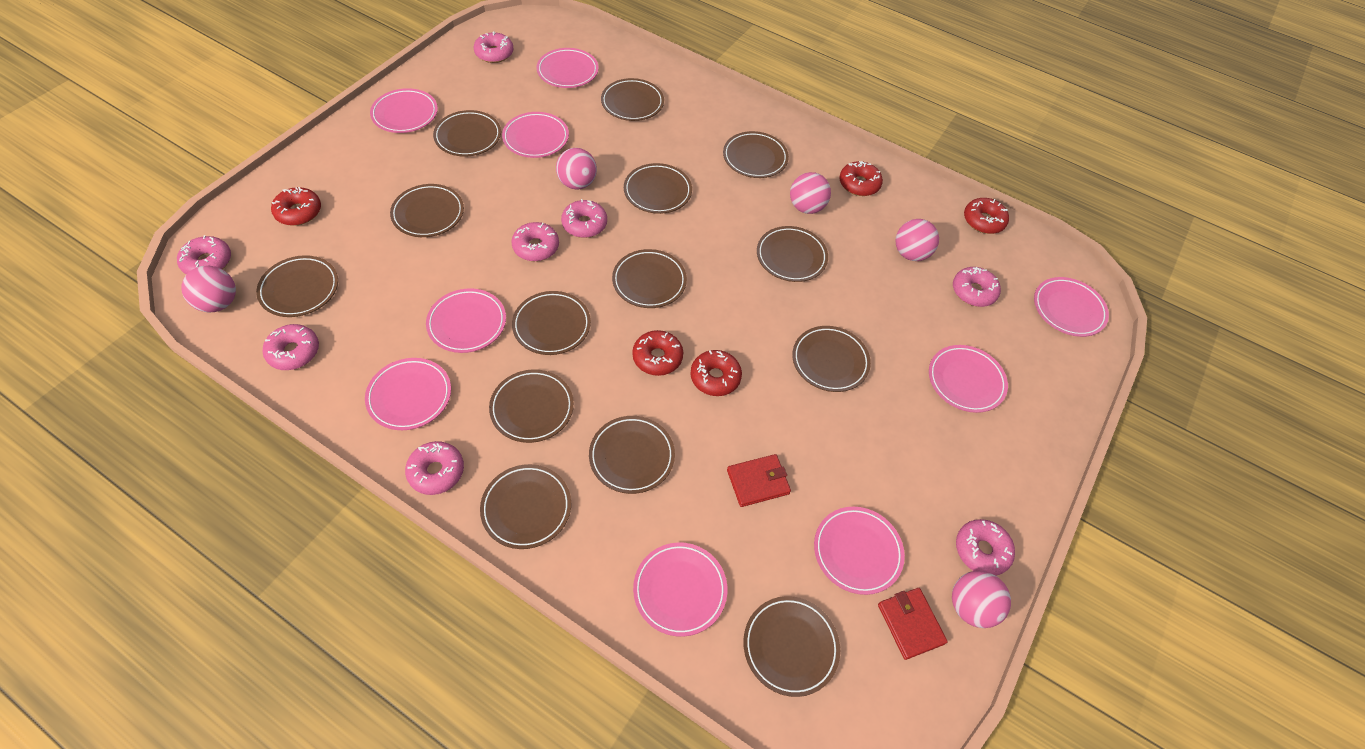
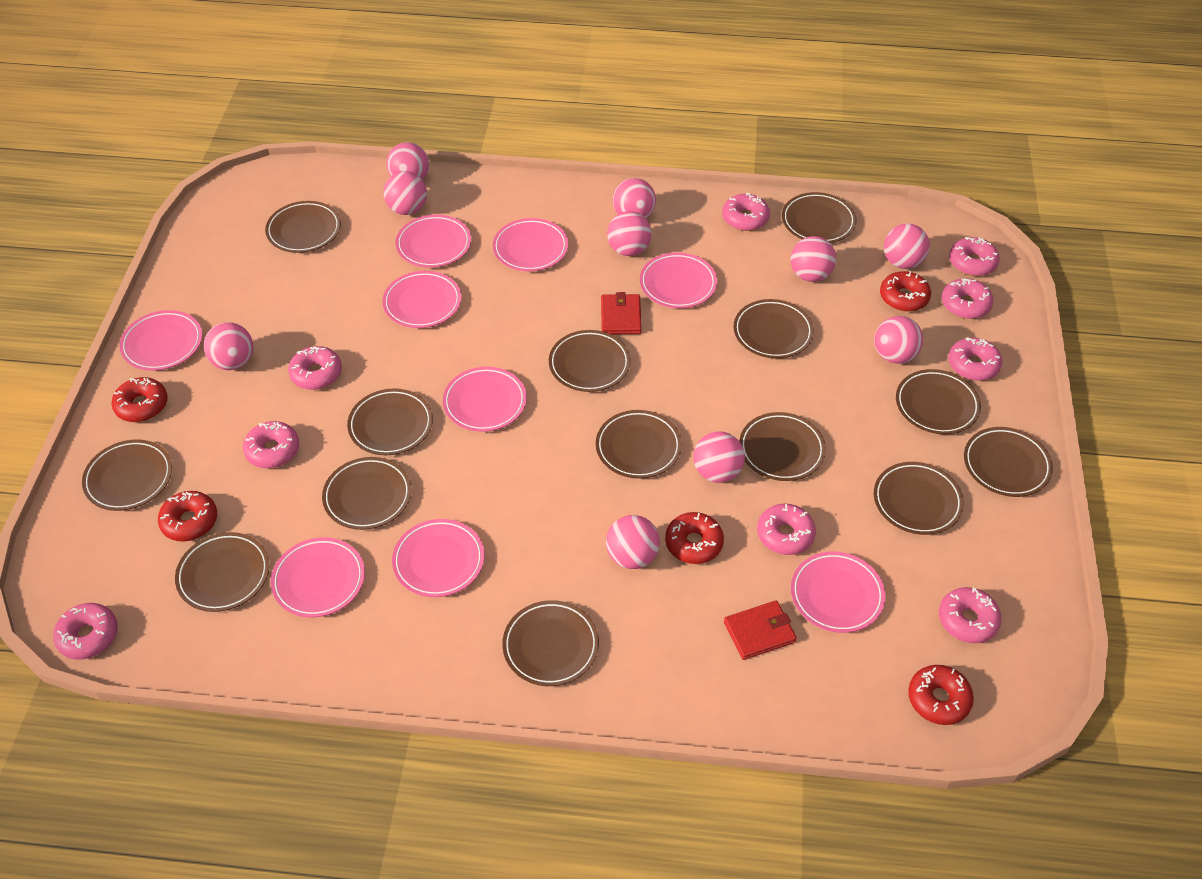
pink ball: [181,266,236,312] [556,148,597,189] [790,172,831,214] [895,219,939,261] [952,571,1011,628] = 5 -> [204,322,253,370] [383,171,427,215] [386,142,429,180] [606,515,660,569] [607,211,651,256] [613,178,656,218] [693,431,745,483] [791,236,836,282] [874,316,923,364] [884,224,930,269] = 10
pink donut: [177,235,231,274] [263,324,319,370] [405,441,464,495] [474,31,514,63] [511,222,559,261] [561,199,607,238] [953,267,1001,307] [956,519,1015,576] = 8 -> [53,603,118,660] [243,421,299,468] [288,346,342,390] [722,192,770,231] [757,504,816,555] [939,587,1002,643] [942,278,993,319] [948,338,1002,381] [949,237,1000,276] = 9

